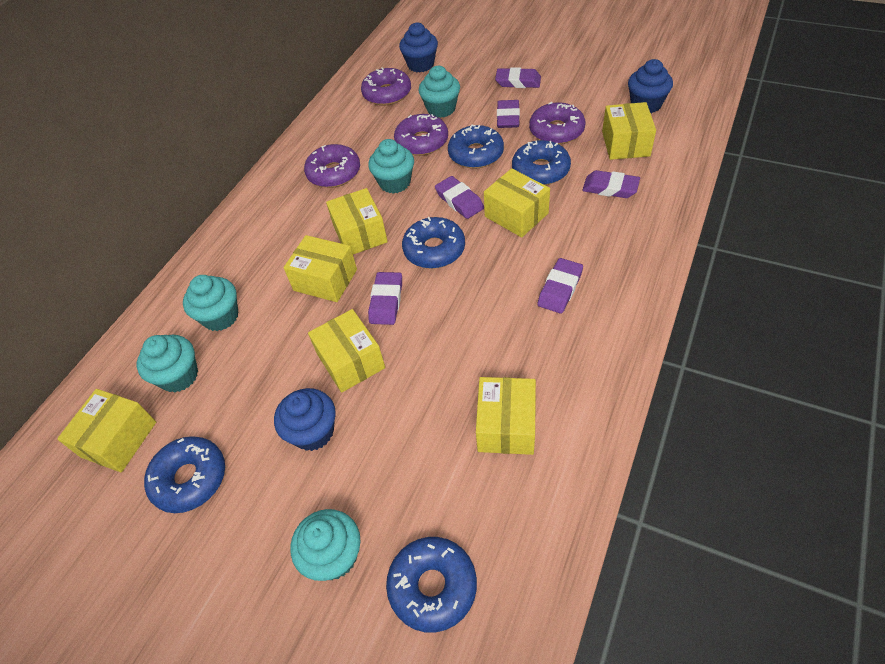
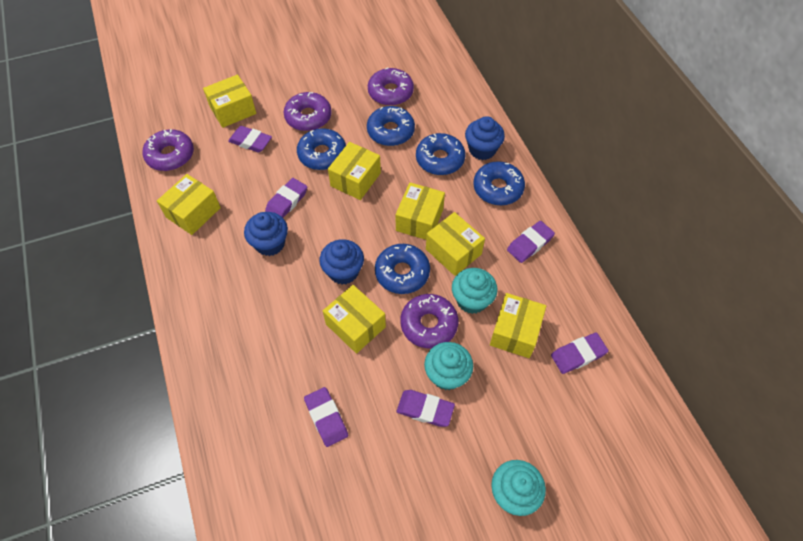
turquoise cupcake: [137,335,198,393] [183,275,239,331] [290,509,361,581] [368,139,414,194] [419,66,460,118] = 5 -> [424,342,473,390] [452,268,498,314] [491,460,546,516] = 3

